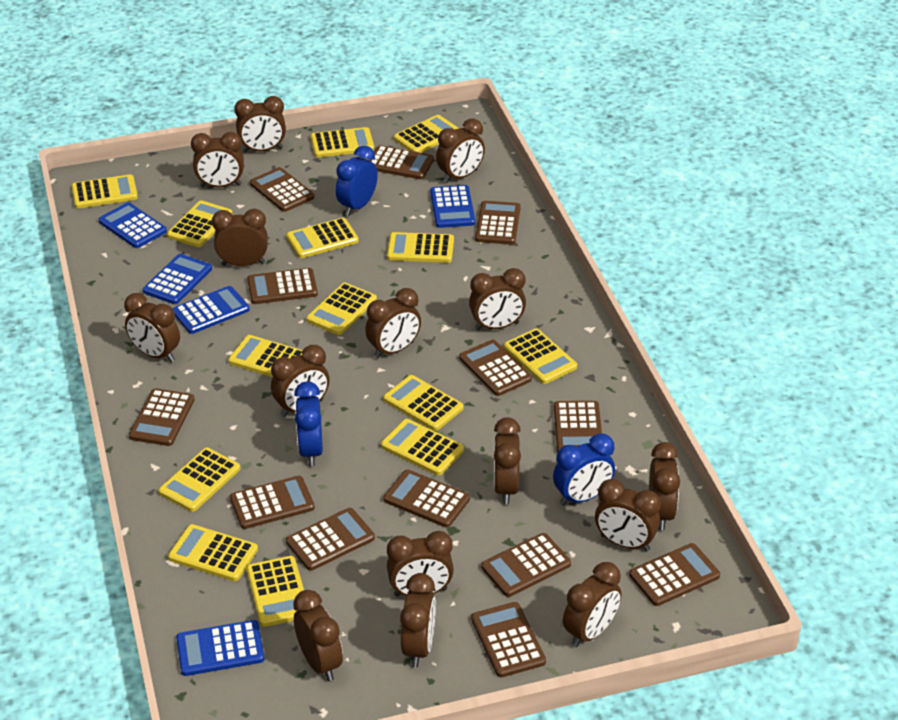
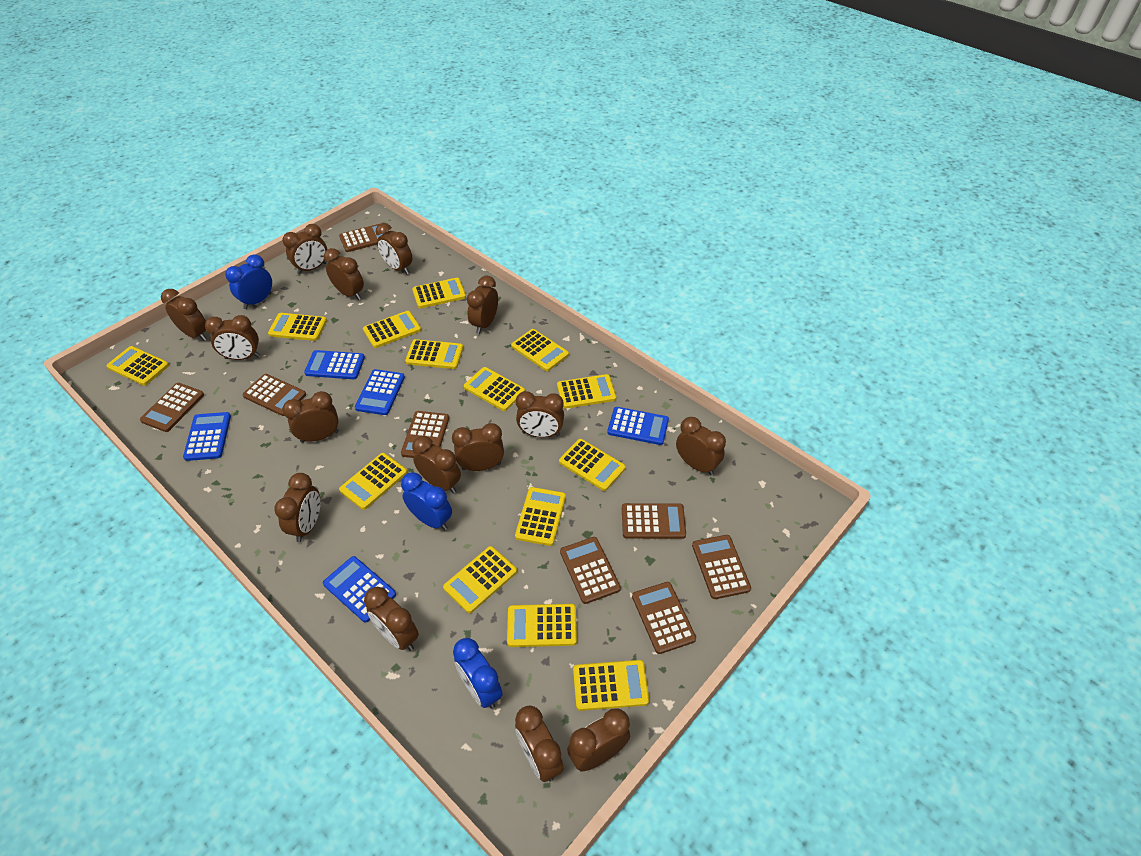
brown calculator: [129,388,195,446] [230,476,315,529] [247,268,318,304] [250,167,314,212] [286,508,375,571] [369,145,434,179] [384,470,470,527] [459,340,532,396] [471,602,546,677] [475,201,521,244] [481,533,571,597] [554,401,602,453] [629,543,720,606] = 13 -> [140,383,204,432] [242,374,306,416] [339,223,386,252] [401,411,449,458] [560,537,621,604] [622,503,686,539] [632,582,696,654] [692,535,751,599] = 8

